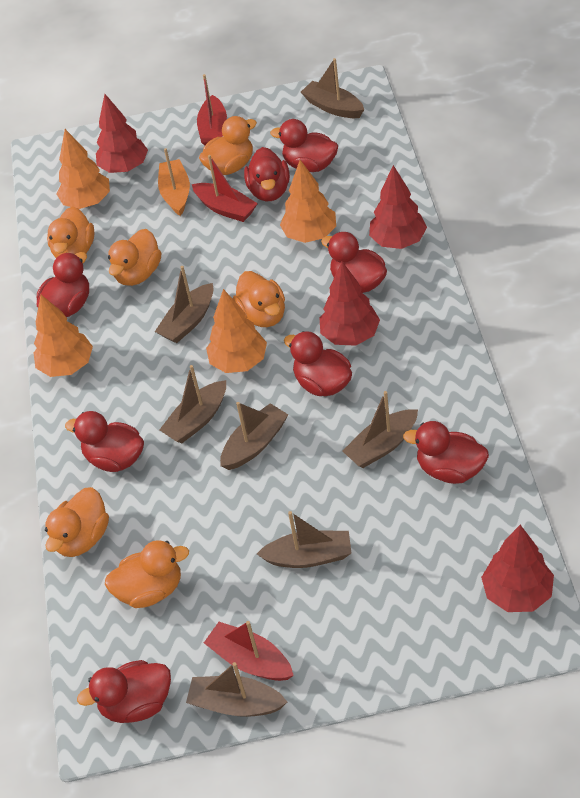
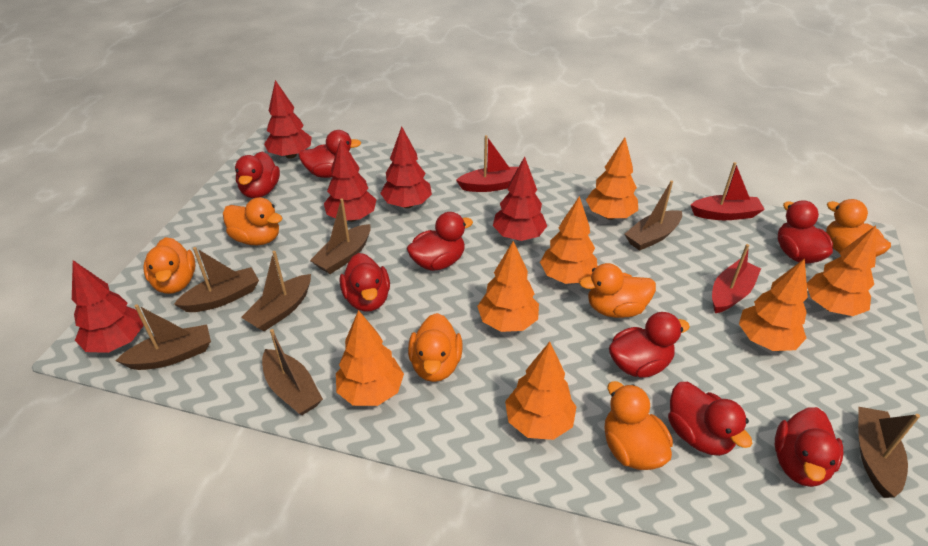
orange boat: [158,148,190,216] = 1 -> none = 0
orange tree: [34,295,93,377] [57,129,110,209] [206,289,267,373] [280,160,336,243] = 4 -> [336,310,404,406] [477,241,539,332] [505,342,576,440] [540,196,597,284] [586,138,638,220] [739,258,808,351] [807,226,876,316] = 7
red tree: [96,94,148,173] [320,262,380,346] [369,165,427,249] [481,525,554,612] = 4 -> [72,260,144,353] [264,80,312,159] [324,139,376,222] [380,127,432,208] [493,157,547,241] = 5

